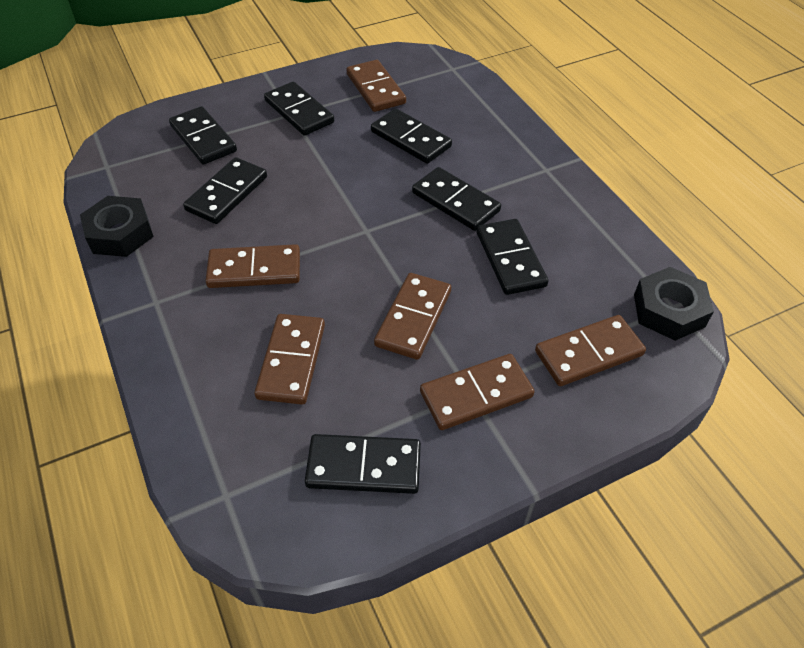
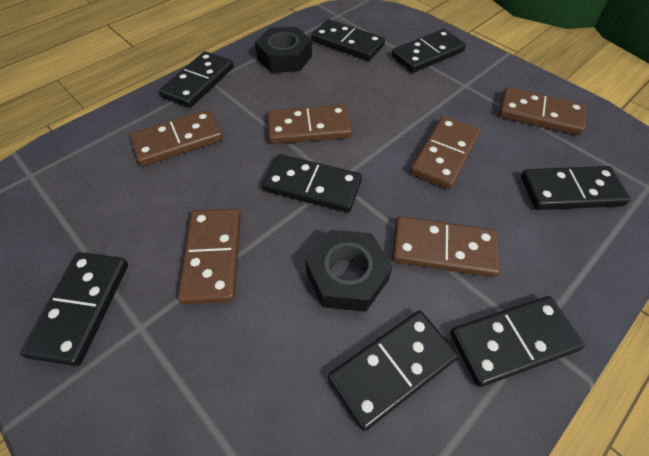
black domino: [169,106,237,165] [183,157,267,224] [264,81,334,136] [305,434,421,494] [371,108,452,164] [412,167,501,231] [477,219,548,295] = 7 -> [20,252,128,366] [159,51,234,108] [262,154,362,213] [311,19,385,61] [328,311,458,431] [392,29,466,73] [450,296,584,387] [521,166,631,210] = 8

